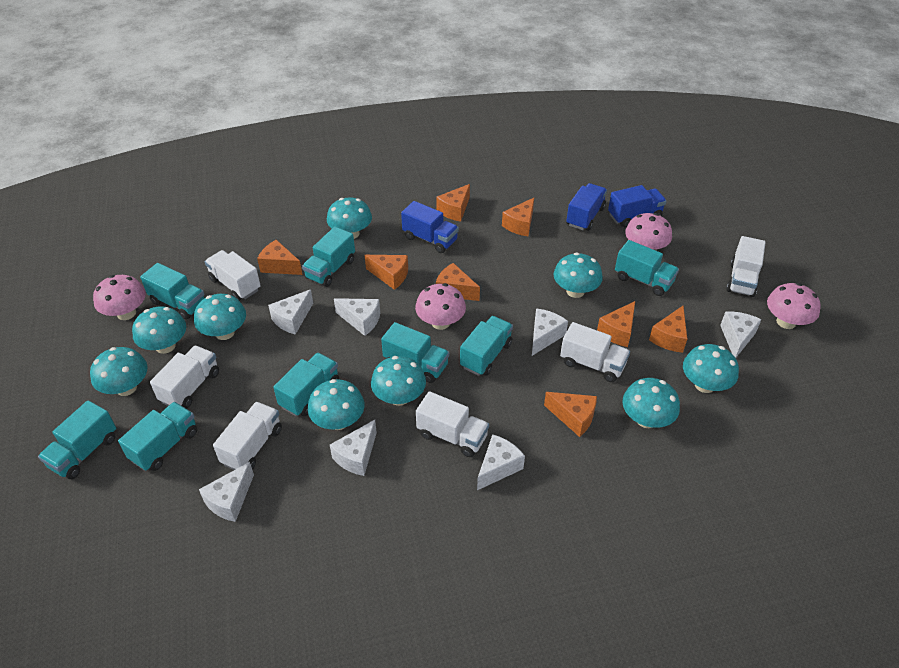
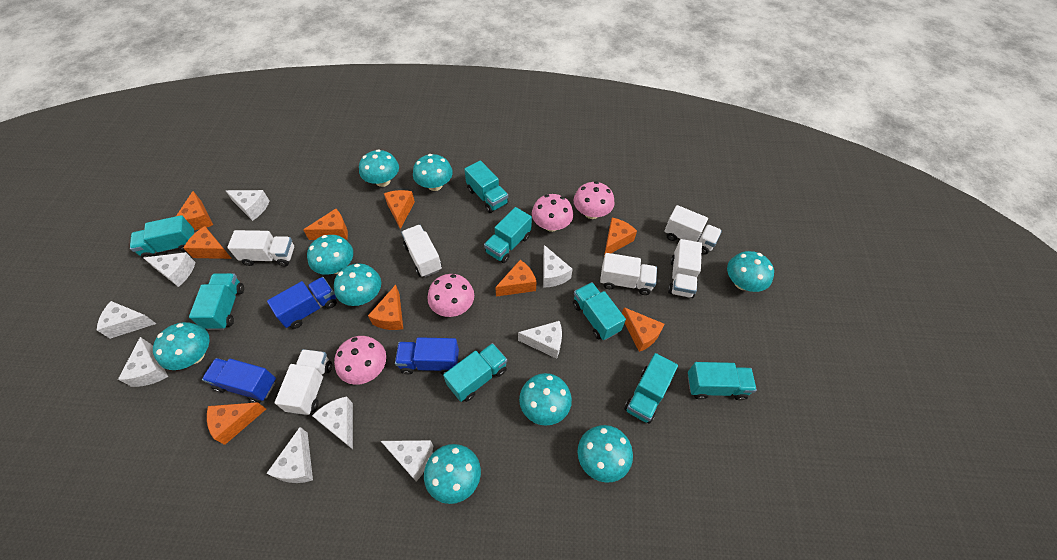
orange cheese: [257,240,302,275] [365,255,408,290] [436,184,470,222] [436,263,480,301] [502,198,534,236] [544,392,597,437] [597,301,635,347] [649,306,687,353] = 8 -> [176,191,213,230] [184,226,232,259] [207,402,266,445] [303,209,348,240] [368,285,403,330] [384,190,415,229] [495,260,536,297] [604,218,637,256] [622,307,665,352] = 9
white cheese: [199,462,254,522] [268,289,313,334] [330,420,377,476] [334,298,380,336] [477,434,525,490] [532,308,568,356] [720,312,762,358] = 7 -> [97,301,156,339] [118,337,168,387] [143,252,196,287] [225,190,270,221] [266,427,313,483] [312,396,353,449] [381,440,433,481] [518,321,562,359] [543,245,573,288] = 9

